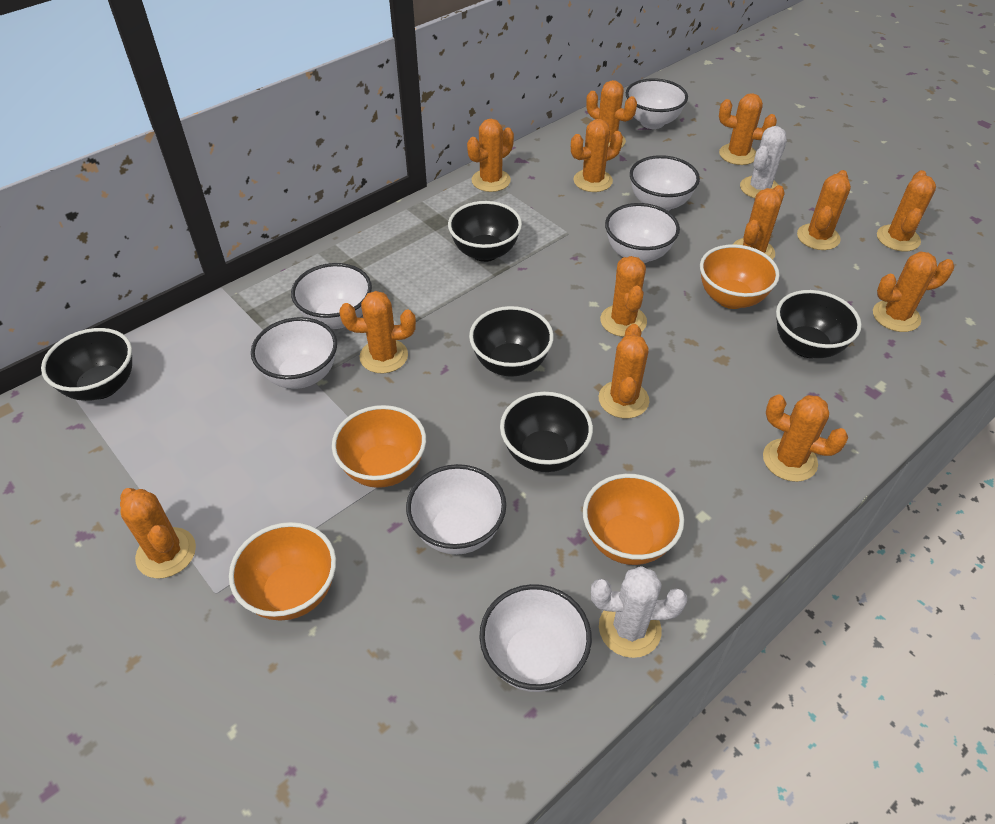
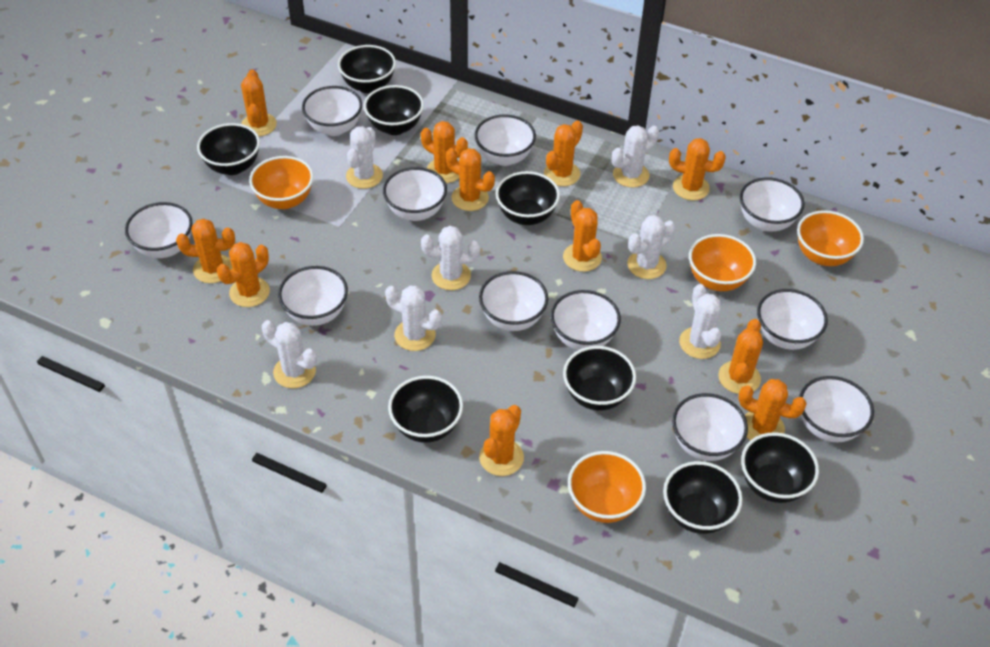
black bowl: [41,328,132,401] [448,201,522,262] [469,306,554,377] [500,392,593,472] [776,290,862,358] = 5 -> [197,123,260,175] [338,45,396,93] [364,85,424,135] [388,376,463,443] [496,171,560,225] [563,346,636,410] [663,461,742,534] [741,432,819,503] = 8
orange cactus: [120,488,196,579] [339,291,416,373] [467,119,514,192] [571,119,623,192] [586,80,637,148] [599,324,650,418] [600,256,647,337] [719,93,777,165] [733,185,785,260] [763,395,848,482] [797,170,851,250] [873,251,954,332] [877,170,936,252] = 13 -> [176,219,235,283] [217,242,270,307] [241,69,277,137] [421,121,468,183] [446,148,495,211] [479,405,524,476] [544,121,583,186] [563,200,602,272] [669,138,726,200] [718,319,763,394] [738,379,807,440] = 11
white bowl: [251,317,337,389] [291,263,372,329] [406,464,506,555] [479,584,592,692] [605,203,680,263] [626,78,688,129] [630,155,700,211] = 7 -> [125,202,193,258] [278,266,348,326] [302,86,362,136] [383,167,447,221] [475,114,536,166] [479,271,548,331] [551,290,621,350] [672,393,748,461] [740,177,805,231] [757,289,828,350] [799,376,874,442] = 11
white cactus: [591,566,687,658] [740,126,787,198] = 2 -> [262,320,317,388] [346,126,383,189] [385,286,442,351] [421,226,480,290] [612,125,659,188] [627,215,675,279] [679,284,721,359] = 7

